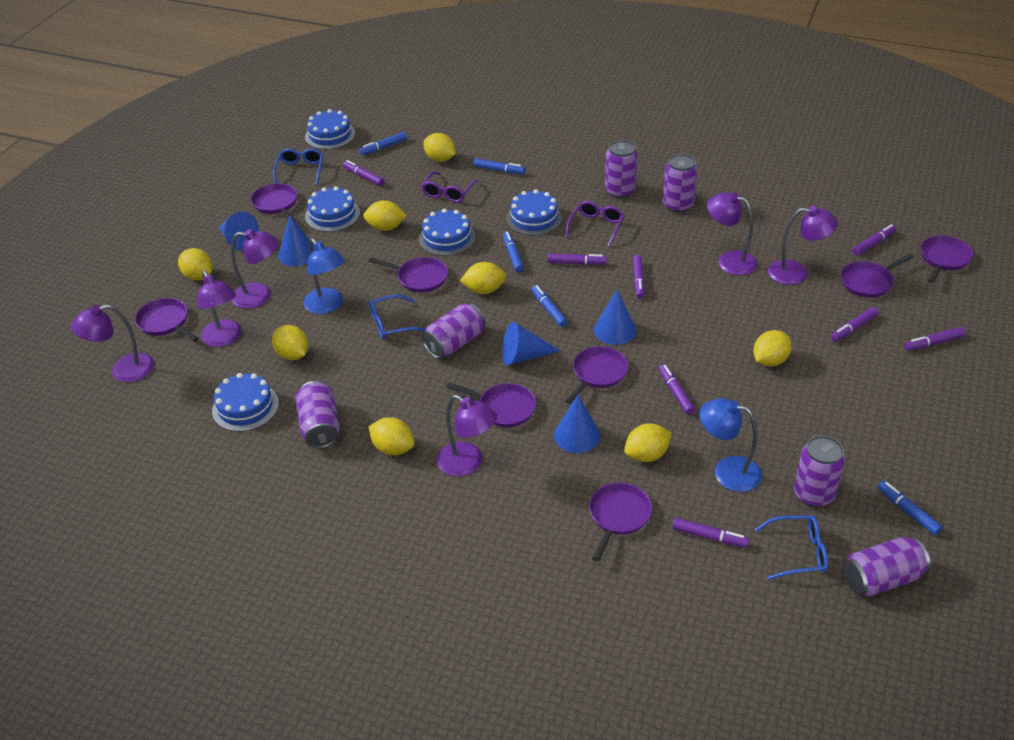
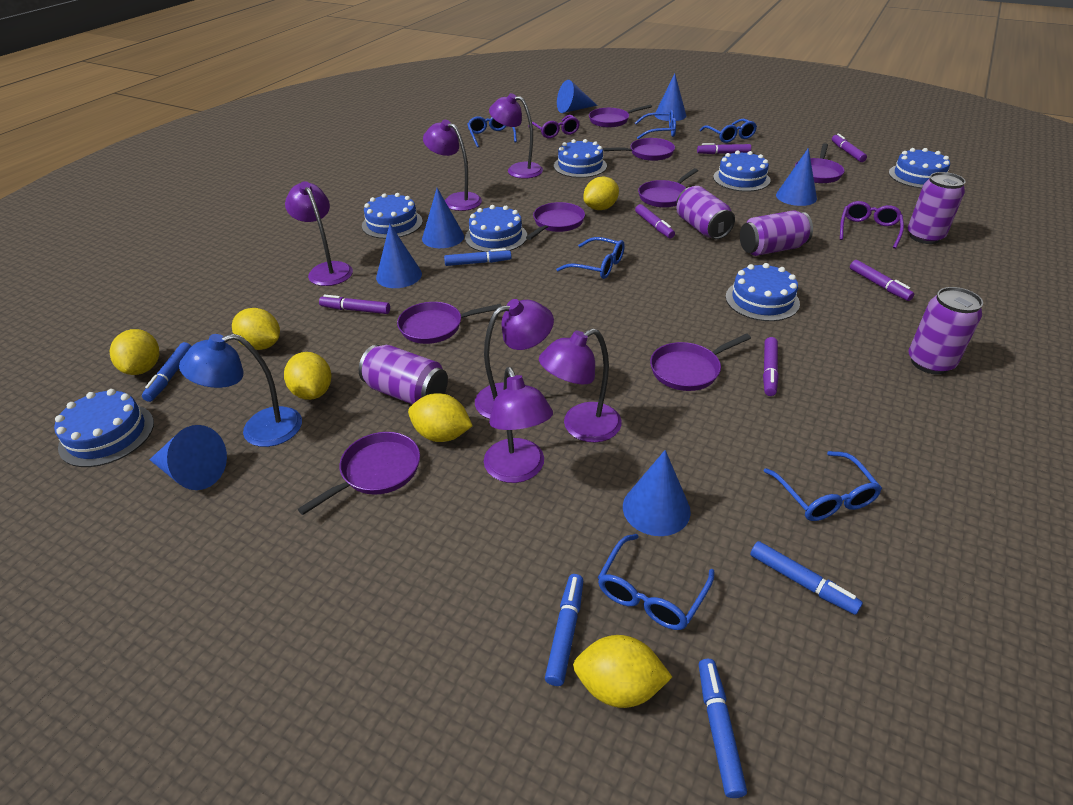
blue cake: [212,373,279,432] [305,109,355,150] [305,186,360,232] [419,208,475,256] [506,189,562,236] = 5 -> [54,389,154,467] [362,193,423,239] [465,205,527,252] [554,139,607,178] [713,151,771,192] [725,263,800,321] [889,148,950,188] = 7
blue cone: [219,211,259,250] [278,214,314,266] [502,322,560,365] [554,395,600,453] [594,290,636,345] = 5 -> [149,425,227,490] [376,224,422,288] [422,188,464,248] [557,80,598,113] [623,450,691,536] [654,74,686,121] [776,148,817,206] = 7
blue glasses: [273,148,323,185] [369,294,426,339] [755,515,828,580] = 3 -> [467,116,517,148] [556,237,625,279] [598,534,715,630] [635,110,676,139] [699,119,757,143] [764,451,882,521] = 6
blue lamp: [303,238,345,314] [699,398,762,492] = 2 -> [179,334,302,447] = 1
purple can: [295,381,340,449] [421,303,485,359] [605,140,638,198] [663,154,698,213] [794,435,845,507] [843,537,930,597] = 6 -> [359,345,448,405] [676,186,735,239] [740,210,813,256] [908,172,965,244] [909,287,983,374] = 5
purple marker: [343,160,385,186] [547,254,607,265] [633,255,645,299] [659,364,695,415] [672,518,749,548] [830,307,879,342] [853,224,896,255] [904,327,965,351] = 8 -> [319,295,390,314] [635,204,675,238] [697,143,751,154] [763,337,779,396] [832,134,867,162] [850,260,914,301] = 6
yellow lemon: [178,248,213,281] [272,325,309,360] [363,200,407,231] [369,417,414,455] [423,133,455,162] [460,262,506,294] [624,424,672,462] [753,330,792,367] = 8 -> [110,329,159,375] [232,308,280,350] [284,352,331,400] [408,393,473,442] [573,635,672,708] [584,177,619,210] = 6

